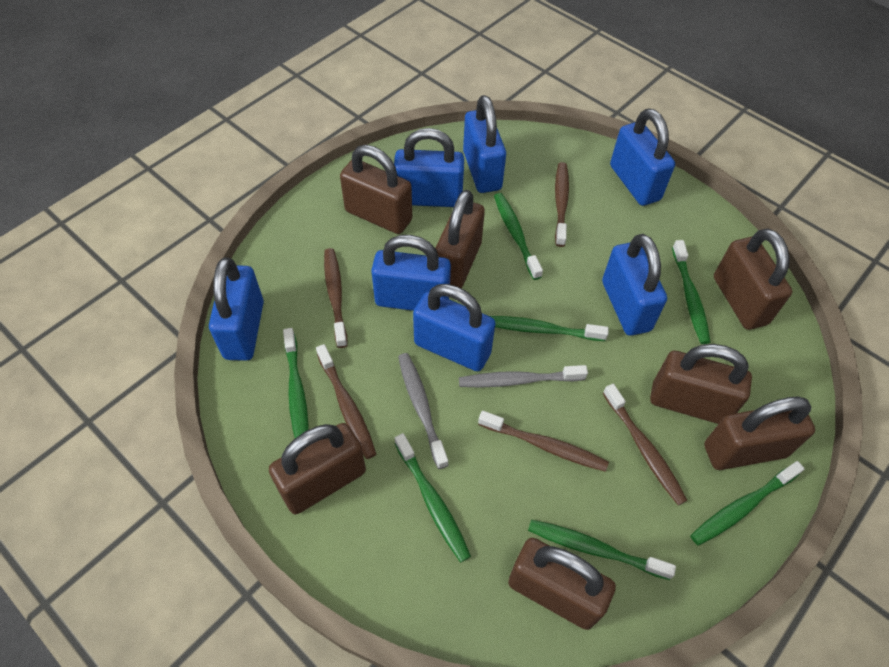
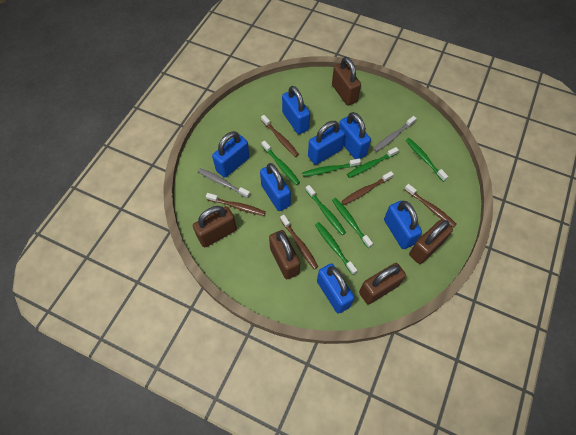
brown padlock: [269,423,366,514] [340,145,412,234] [435,190,485,288] [508,538,616,630] [650,344,752,424] [704,396,815,470] [714,228,792,330] = 7 -> [193,206,237,247] [269,230,300,279] [332,57,361,105] [359,263,406,304] [409,219,453,264] = 5

